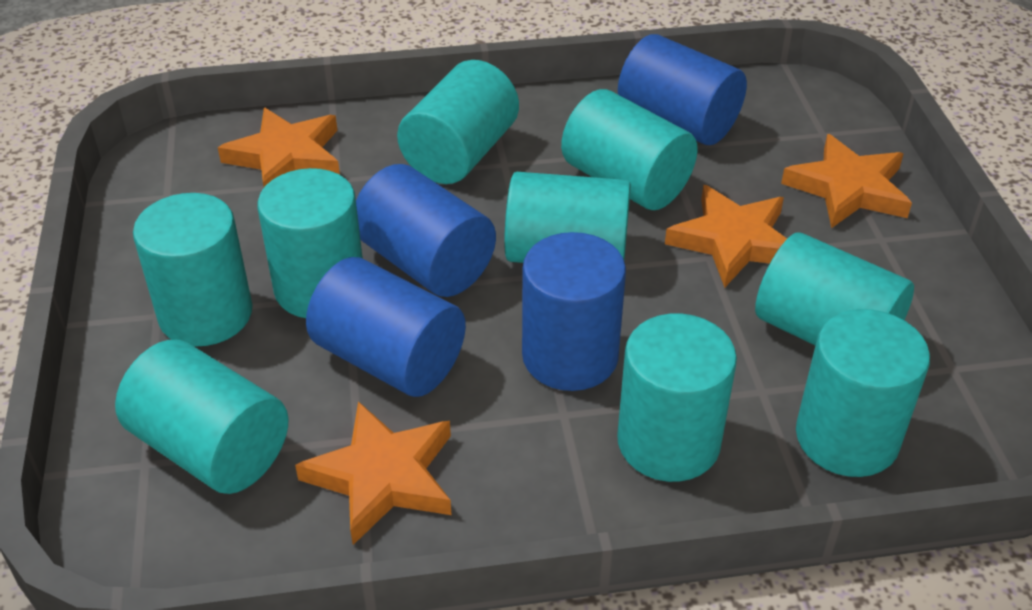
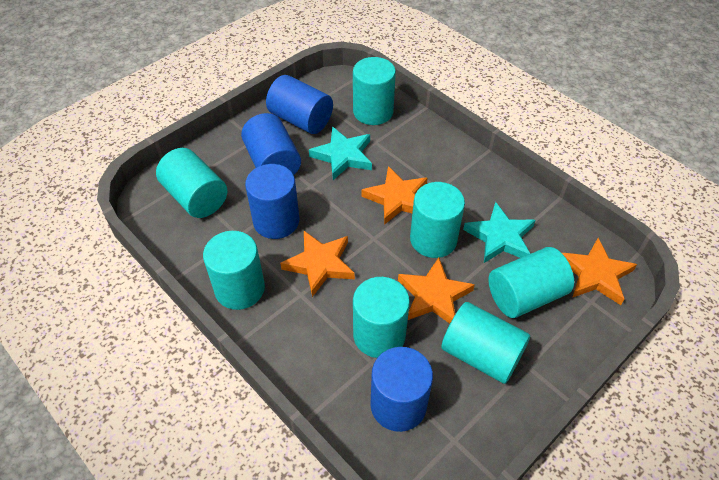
turquoise cylinder: [115,340,288,494] [133,193,253,346] [257,168,363,318] [397,60,519,184] [504,172,631,263] [561,89,698,210] [617,314,737,482] [755,233,914,346] [796,309,930,477] = 9 -> [156,148,227,218] [203,231,265,310] [353,57,396,125] [353,277,410,358] [410,182,465,258] [441,302,530,384] [488,247,574,318] = 7
turquoise star: none = 0 -> [309,127,372,180] [463,202,536,263] = 2

